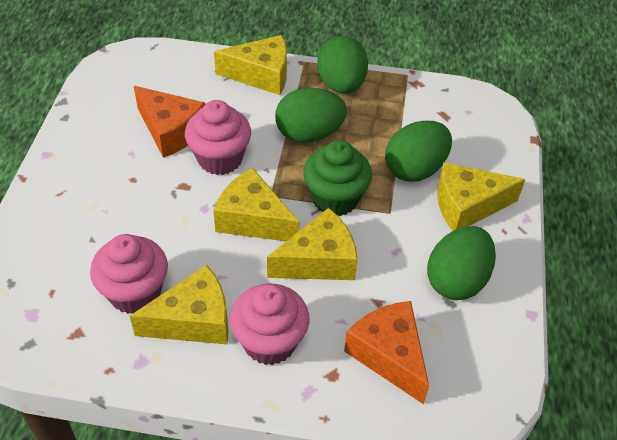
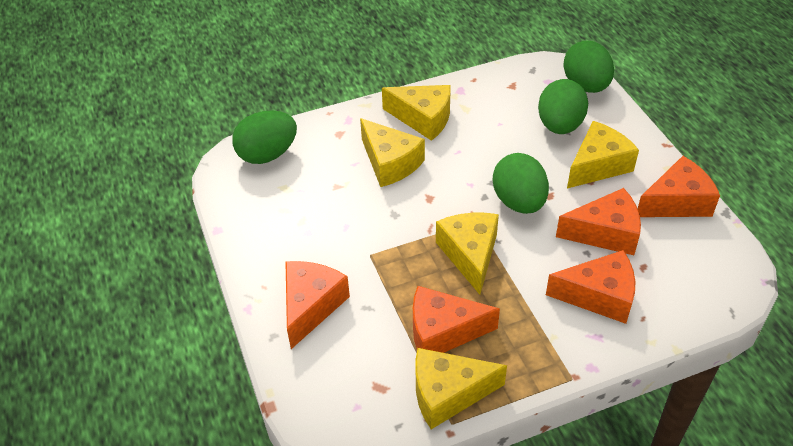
green cupcake: [303,140,372,216] = 1 -> none = 0
orange cheese: [134,86,205,158] [344,301,429,404] = 2 -> [285,261,350,349] [413,286,500,353] [546,250,635,324] [556,188,641,255] [638,156,720,217] = 5
pink cupcake: [90,234,168,314] [185,100,251,175] [230,284,309,365] = 3 -> none = 0

